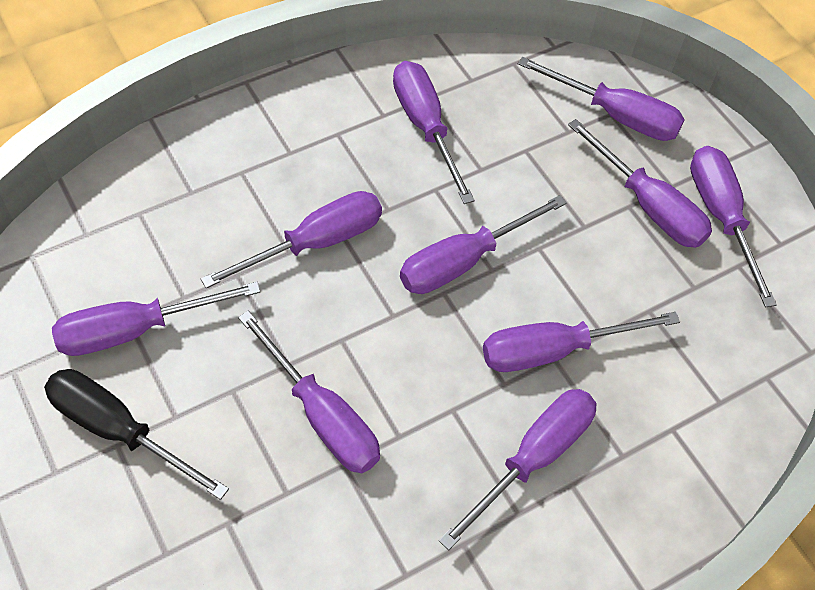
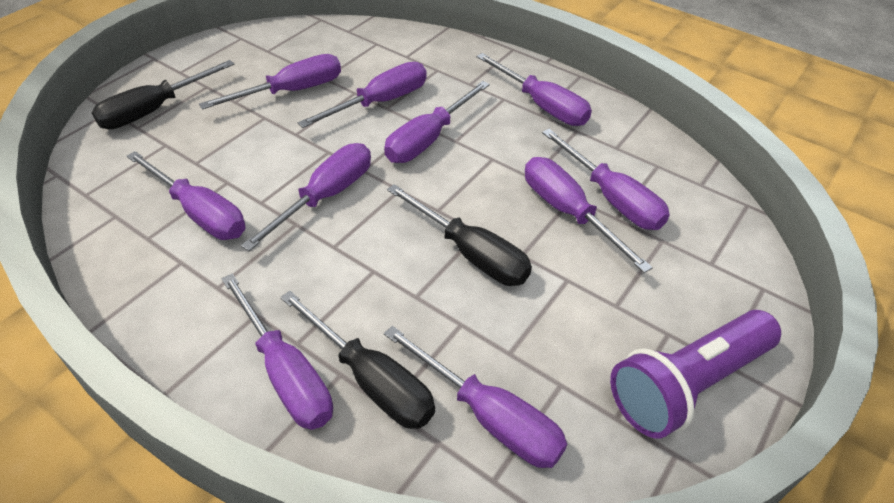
black screwdriver: [44,369,229,500] = 1 -> [92,60,234,129] [280,291,435,429] [387,184,532,286] = 3
purple flashlight: none = 0 -> [610,310,781,438] = 1

